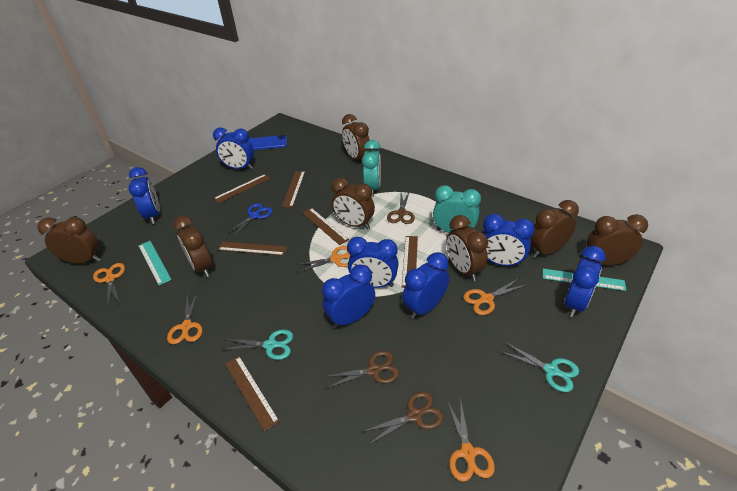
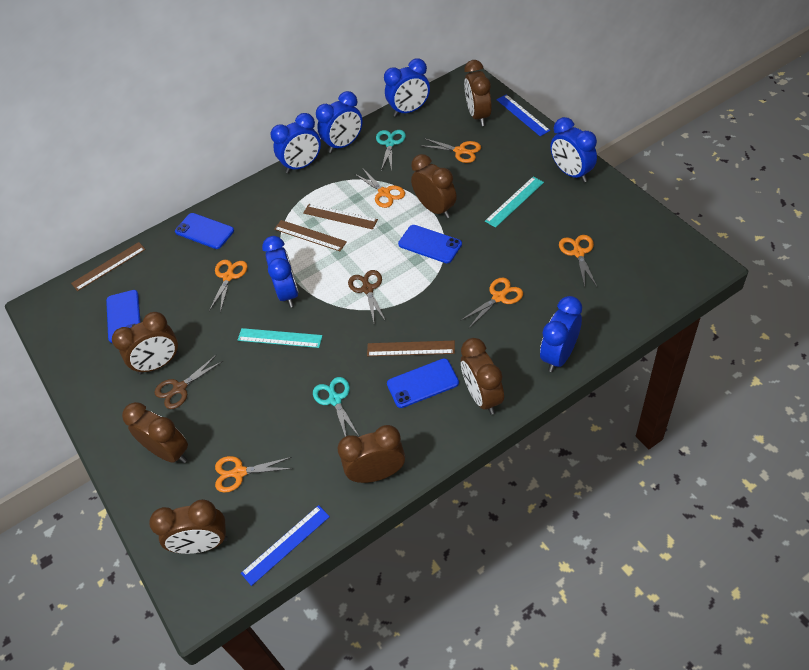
blue clock: [129,167,160,224] [213,127,254,169] [322,265,375,328] [347,237,399,288] [402,252,449,319] [483,214,535,267] [565,246,606,317] = 7 -> [262,236,298,307] [271,113,321,173] [316,91,363,153] [384,58,430,117] [540,296,582,372] [550,117,597,182] = 6
blue phone: [249,135,287,150] = 1 -> [106,290,141,343] [175,213,234,249] [387,358,459,408] [398,225,462,263] = 4
blue ruler: none = 0 -> [241,505,330,586] [496,94,550,136] = 2
blue scissors: [225,203,273,238] = 1 -> none = 0
brown ruler: [213,174,270,204] [218,242,287,256] [225,356,280,431] [282,171,305,207] [302,208,349,245] [402,236,418,288] = 6 -> [71,242,146,291] [274,220,347,251] [303,204,378,229] [367,341,455,356] = 4
brown scissors: [323,351,399,389] [362,391,444,445] [387,191,415,224] = 3 -> [155,354,223,409] [348,270,386,322] = 2
orange scissors: [93,263,125,307] [167,291,203,344] [296,246,350,273] [447,398,495,482] [464,278,526,315] = 5 -> [209,260,248,313] [215,456,293,493] [355,168,405,208] [420,138,481,163] [460,278,523,328] [559,235,597,287] = 6
turquoise clock: [362,140,381,196] [433,185,481,233] = 2 -> none = 0

